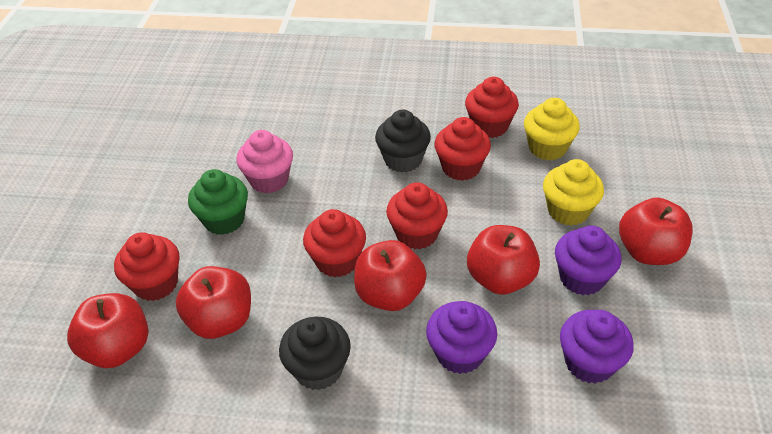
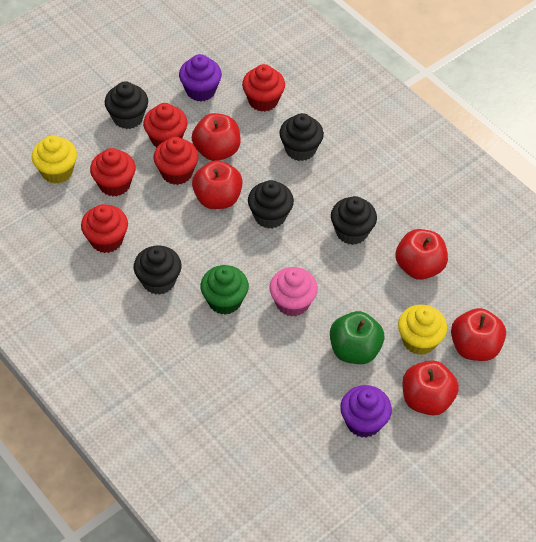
black cupcake: [279,317,351,390] [375,110,431,173] = 2 -> [105,81,148,129] [134,246,182,295] [248,180,294,229] [279,113,324,161] [331,196,377,245] = 5
green apple: none = 0 -> [330,311,384,364] = 1
purple cupcake: [426,301,497,374] [555,226,621,295] [560,310,634,384] = 3 -> [179,54,222,102] [340,385,392,438] = 2

